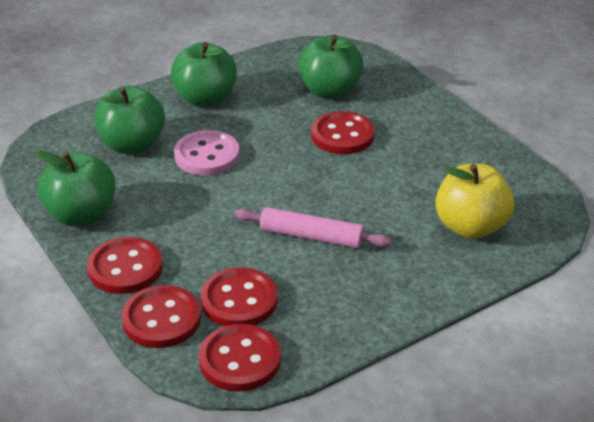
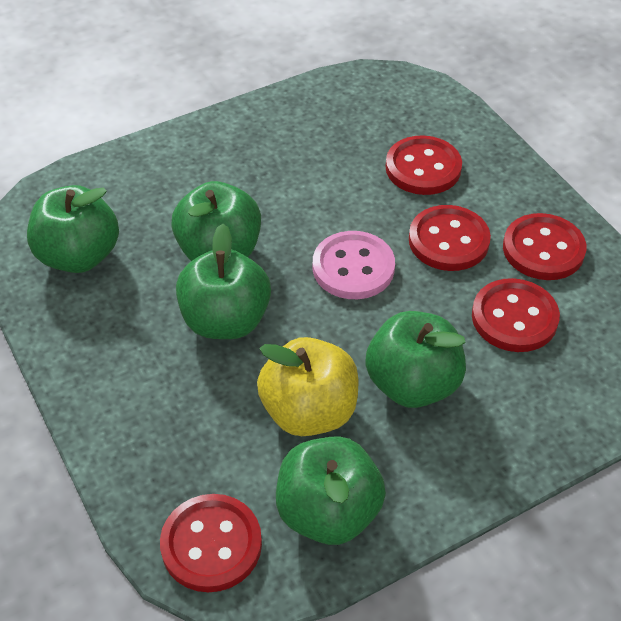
green apple: [35,151,115,227] [94,86,165,154] [171,42,237,107] [298,35,364,99] = 4 -> [27,185,119,273] [171,181,261,261] [176,224,271,339] [276,436,386,545] [365,311,466,408] = 5
pink rolling pin: [234,207,391,248] = 1 -> none = 0

